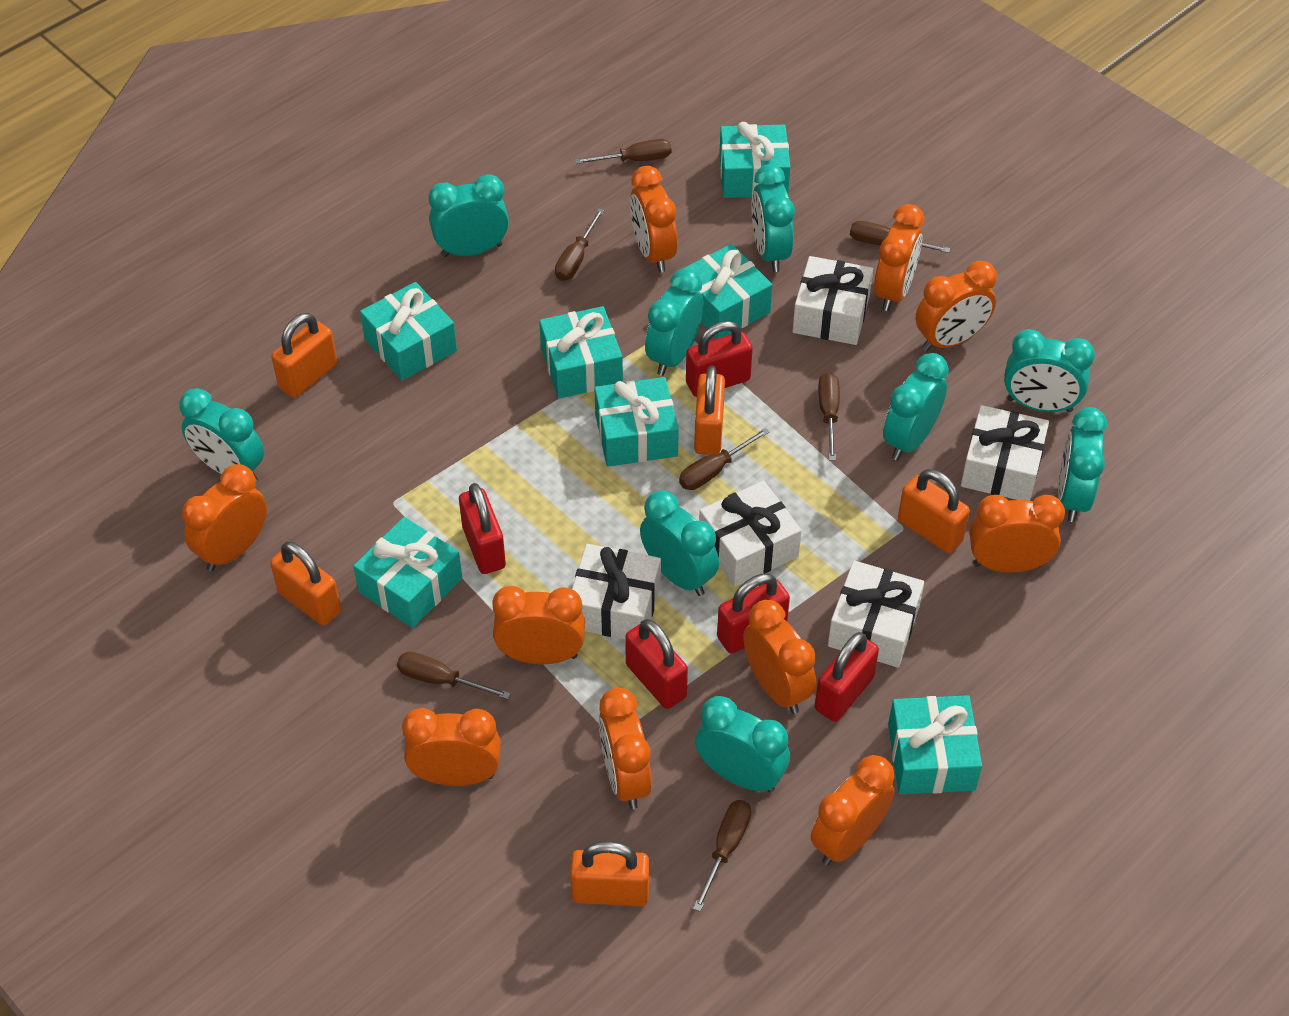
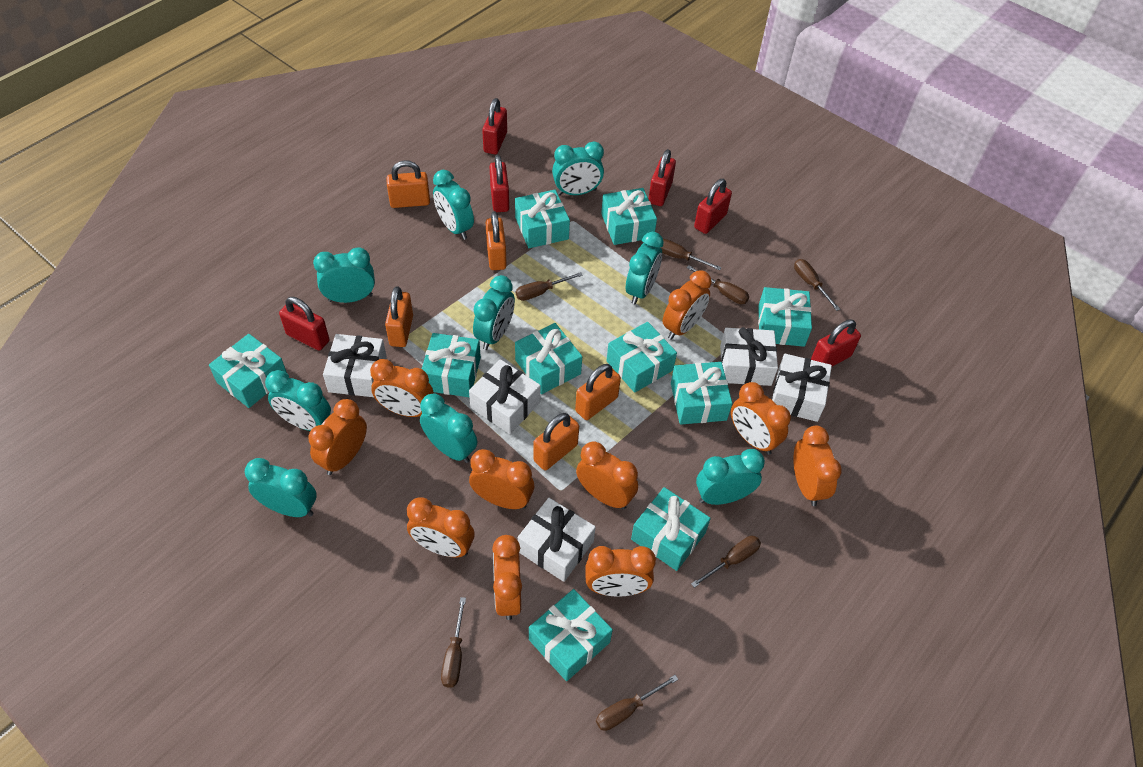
red padlock: [459,483,506,574] [625,619,688,709] [686,321,753,397] [717,574,790,654] [815,632,879,722] = 5 -> [279,297,329,351] [482,98,507,154] [490,155,509,212] [649,149,676,206] [694,179,732,234] [811,319,861,366] = 6
turquoise gift: [353,517,462,628] [360,282,457,380] [539,306,623,399] [594,377,679,467] [683,244,772,339] [719,122,790,198] [888,695,982,794] = 7 -> [209,334,287,408] [422,333,481,397] [515,190,570,248] [515,323,582,394] [529,589,613,681] [601,188,657,245] [606,322,677,393] [631,487,711,571] [671,362,732,425] [758,287,812,347] = 10

